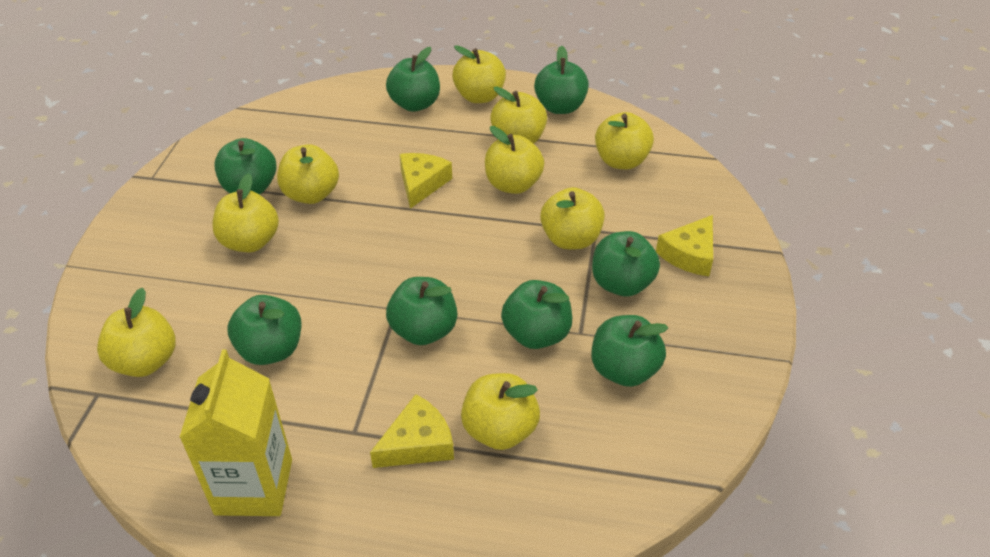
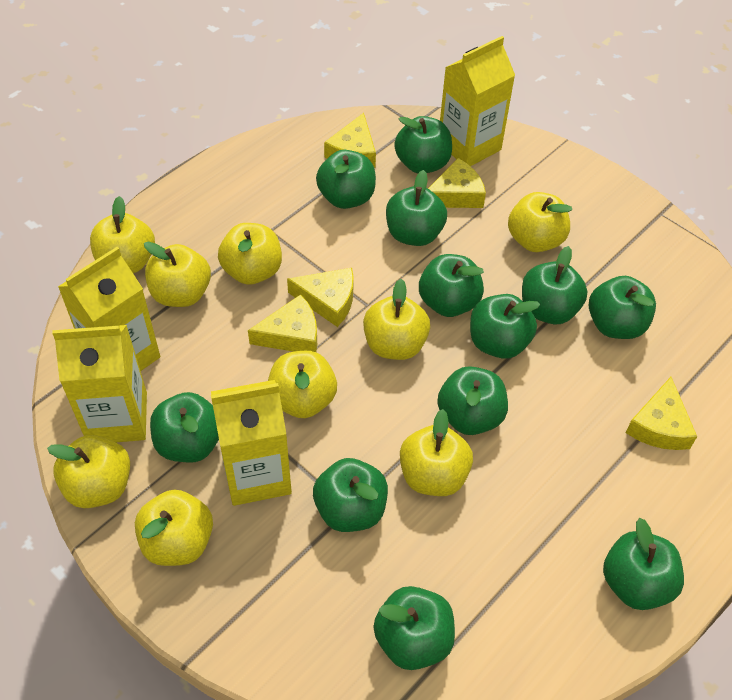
green apple: [214,138,276,195] [228,295,301,365] [386,47,440,112] [386,277,457,345] [501,280,572,349] [534,46,589,114] [591,315,668,387] [592,231,660,297] = 8 -> [150,392,219,463] [313,458,388,532] [316,150,376,209] [373,586,455,670] [386,170,447,246] [394,116,452,173] [419,254,484,317] [437,366,508,435] [470,294,540,359] [522,246,587,324] [589,276,656,339] [603,518,684,610] = 12
yellow carton: [179,349,292,516] = 1 -> [52,325,147,442] [58,247,160,371] [211,380,292,506] [440,36,515,166] = 4
yellow cheese: [370,394,454,468] [399,153,452,209] [656,215,713,276] = 3 -> [248,294,317,352] [287,268,354,327] [324,113,376,168] [428,158,486,208] [626,377,697,450] = 5

